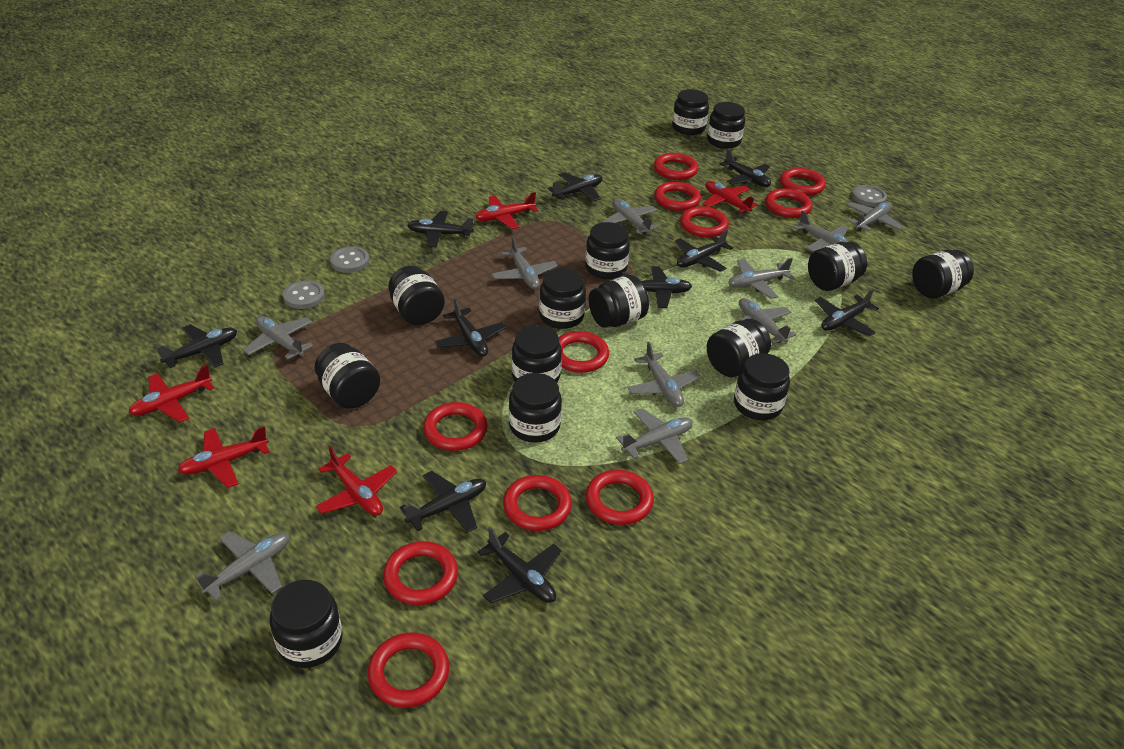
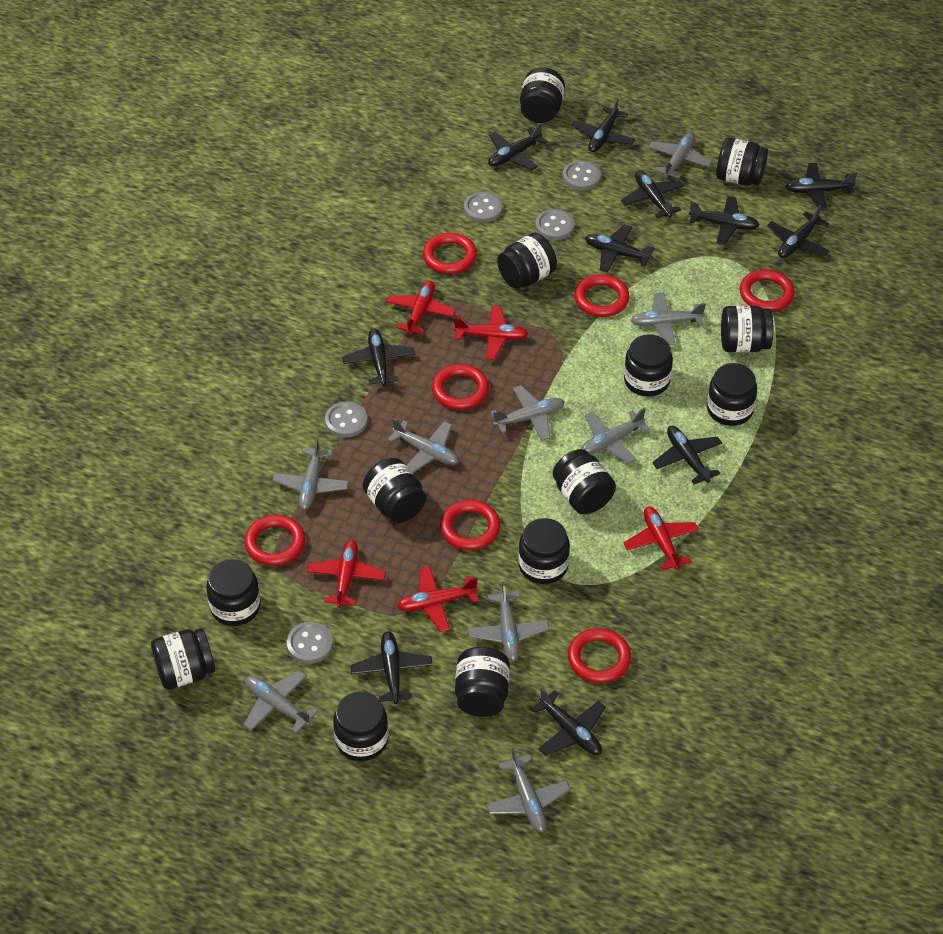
black jar: [269,580,342,668] [314,343,380,409] [388,266,445,325] [509,373,562,443] [512,325,562,382] [539,268,586,329] [585,222,630,279] [589,275,649,328] [672,89,709,135] [707,102,745,149] [707,319,771,377] [734,353,790,420] [808,242,867,291] [912,250,974,298] = 14 -> [151,628,215,690] [206,559,261,626] [333,692,389,761] [363,458,426,523] [455,647,510,717] [497,233,557,289] [518,518,570,584] [520,67,565,123] [553,449,616,514] [624,334,673,397] [707,363,757,426] [716,137,768,186] [721,306,773,352] = 13
black plane: [156,324,237,368] [400,471,486,533] [407,211,474,248] [435,298,506,357] [477,527,562,603] [548,172,603,201] [623,266,692,308] [675,229,733,272] [719,149,771,187] [815,289,879,336] = 10 -> [342,329,415,386] [350,631,433,704] [488,123,548,171] [531,687,606,756] [572,98,635,152] [585,224,655,272] [621,171,684,218] [652,426,722,484] [689,196,759,245] [767,205,830,258] [785,163,857,210] = 11
grey button: [283,280,325,309] [330,246,369,273] [852,185,887,207] = 3 -> [287,622,333,664] [325,401,367,438] [464,192,503,223] [535,209,575,240] [563,160,601,190] = 5
grey plane: [195,531,289,601] [243,316,313,360] [492,236,558,289] [602,199,659,235] [616,408,693,464] [628,342,701,407] [728,258,794,299] [739,298,796,344] [794,210,849,252] [847,202,903,231] = 10 -> [243,670,318,734] [272,437,349,510] [387,418,459,473] [468,581,549,661] [486,747,571,832] [491,385,565,441] [581,408,650,464] [631,292,706,345] [648,132,712,178] = 9
red ring: [367,632,449,708] [383,541,458,605] [423,402,488,451] [503,475,572,531] [559,331,609,373] [586,470,654,525] [654,153,698,180] [654,181,701,211] [680,206,729,237] [765,188,812,218] [780,168,826,196] = 11 -> [244,515,305,566] [423,233,477,274] [432,364,489,410] [440,500,500,550] [568,628,631,683] [574,274,629,317] [740,269,795,312] = 7

